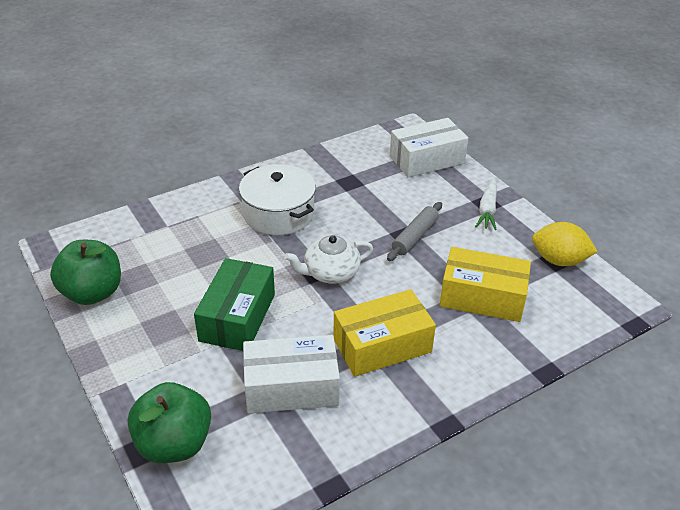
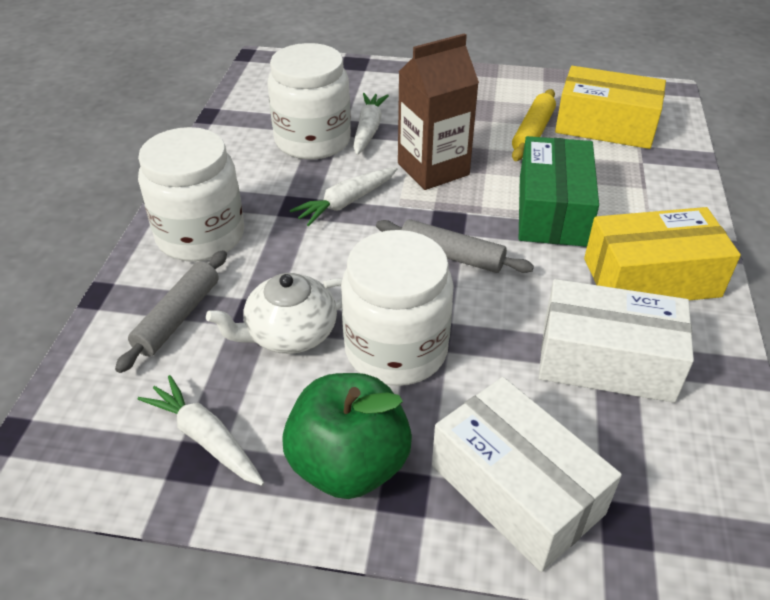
brown carton: none = 0 -> [398,33,479,190] = 1
green apple: [50,240,121,305] [128,382,211,463] = 2 -> [282,373,412,499] = 1
grey rolling pin: [387,202,442,261] = 1 -> [115,250,227,373] [376,219,534,273] = 2
white carrot: [475,178,497,230] = 1 -> [138,375,264,486] [290,167,398,226] [353,93,389,155] = 3
white jar: none = 0 -> [138,127,244,262] [267,43,351,160] [341,230,454,386] = 3
white pot: [239,164,316,235] = 1 -> none = 0
yellow lemon: [532,222,598,266] = 1 -> none = 0
yellow rolling pin: none = 0 -> [512,89,556,161] = 1

